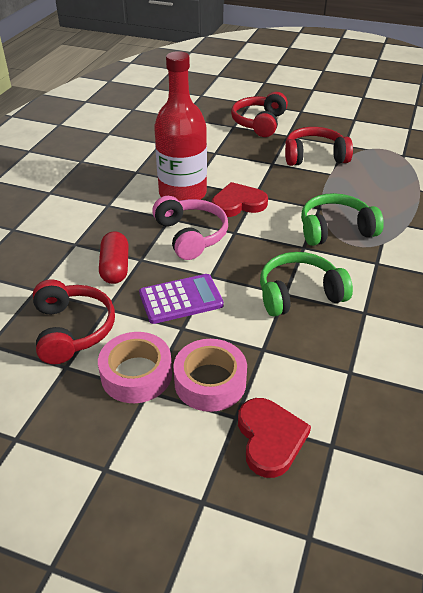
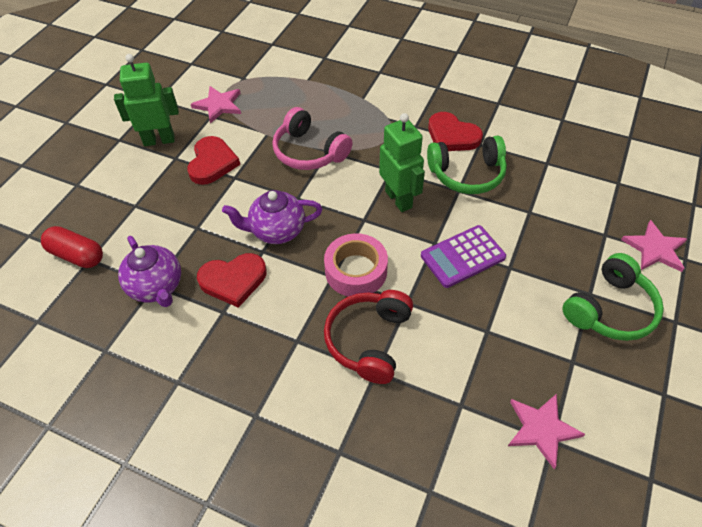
green robot: none = 0 -> [114,54,179,146] [379,113,425,212] = 2
pink star: none = 0 -> [191,86,241,124] [508,394,585,469] [621,220,687,272] = 3
pink tape: [98,332,172,403] [173,339,247,412] = 2 -> [324,233,388,297] = 1
purple teapot: none = 0 -> [118,236,181,307] [222,190,323,244] = 2
red bottle: [154,51,207,201] = 1 -> none = 0
red headphones: [33,279,115,364] [231,92,288,137] [285,127,353,166] = 3 -> [324,290,413,384] = 1
red heart: [212,182,268,217] [238,398,311,478] = 2 -> [187,136,240,185] [197,253,267,308] [428,112,483,151] = 3

